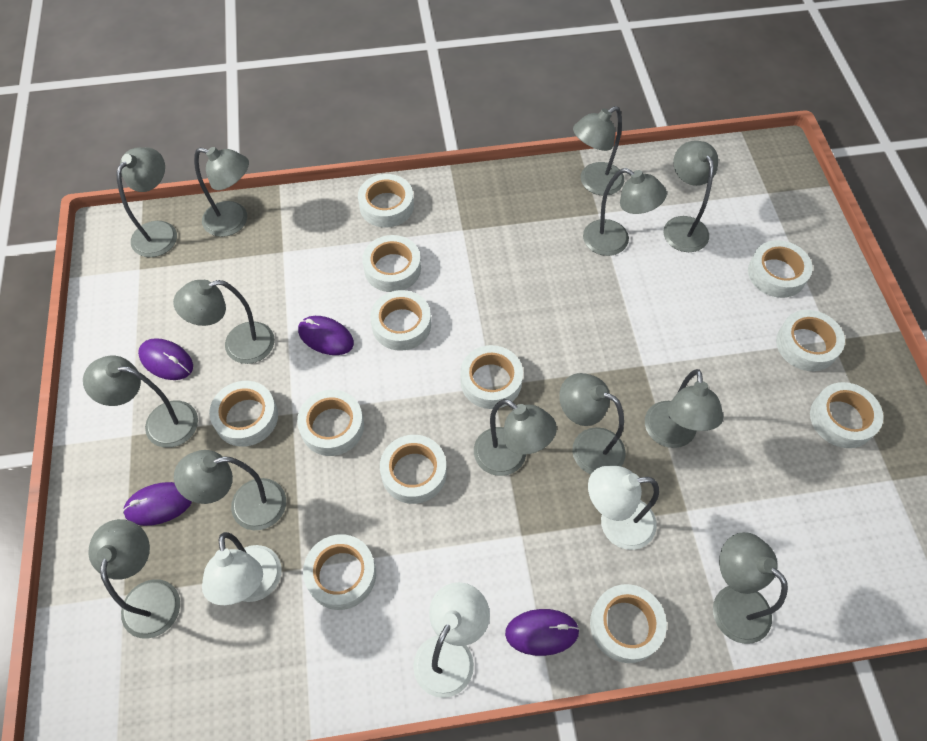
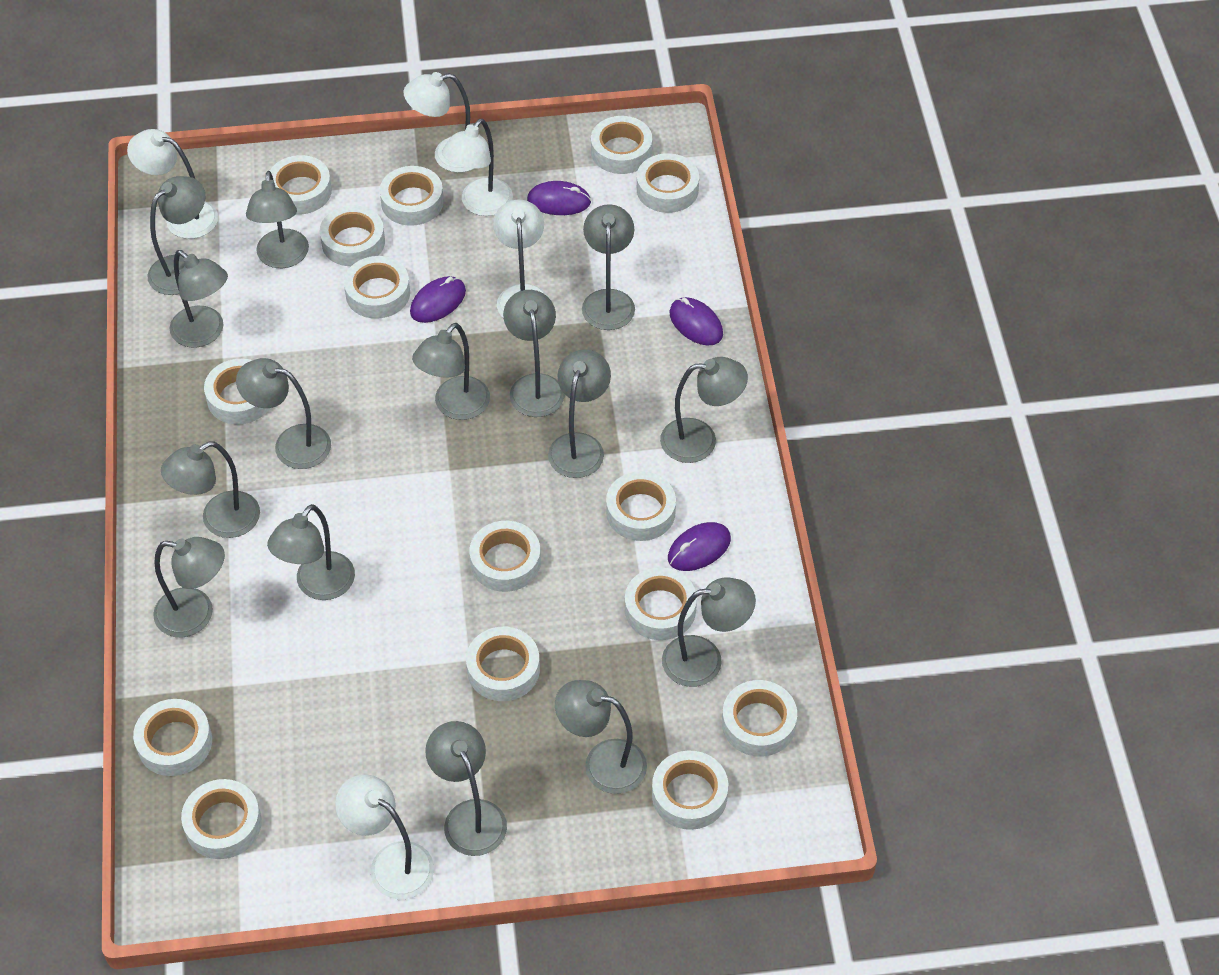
grey lamp: [83,356,198,448] [88,519,180,639] [116,147,177,257] [173,280,275,364] [174,450,286,530] [194,147,249,237] [474,399,557,476] [559,373,626,474] [573,106,624,195] [583,168,667,256] [645,369,724,448] [663,141,718,252] [713,532,788,644] = 13 -> [147,176,205,295] [153,537,225,637] [161,441,260,538] [170,250,228,348] [236,358,331,469] [246,171,309,268] [267,504,355,600] [412,323,490,420] [425,721,507,856] [503,290,564,417] [548,350,611,478] [555,680,647,794] [582,204,635,330] [660,357,748,463] [662,577,756,687] = 15
white lamp: [202,532,282,605] [413,582,490,698] [588,466,659,550] = 3 -> [127,129,218,239] [335,774,434,899] [403,72,474,173] [442,119,513,216] [493,200,549,317] = 5
white tape: [209,381,278,447] [297,390,364,456] [303,534,376,610] [358,174,414,227] [362,235,421,292] [370,290,431,351] [380,435,447,504] [460,345,523,409] [590,584,667,663] [748,240,813,298] [776,310,845,371] [810,382,883,448] = 12 -> [133,699,212,776] [181,779,262,859] [204,359,270,424] [270,155,332,215] [320,205,385,266] [344,256,410,319] [380,166,444,226] [466,627,540,701] [470,521,541,592] [591,116,652,174] [606,471,676,541] [625,567,697,640] [637,153,699,213] [652,751,728,830] [722,680,797,757] = 15

